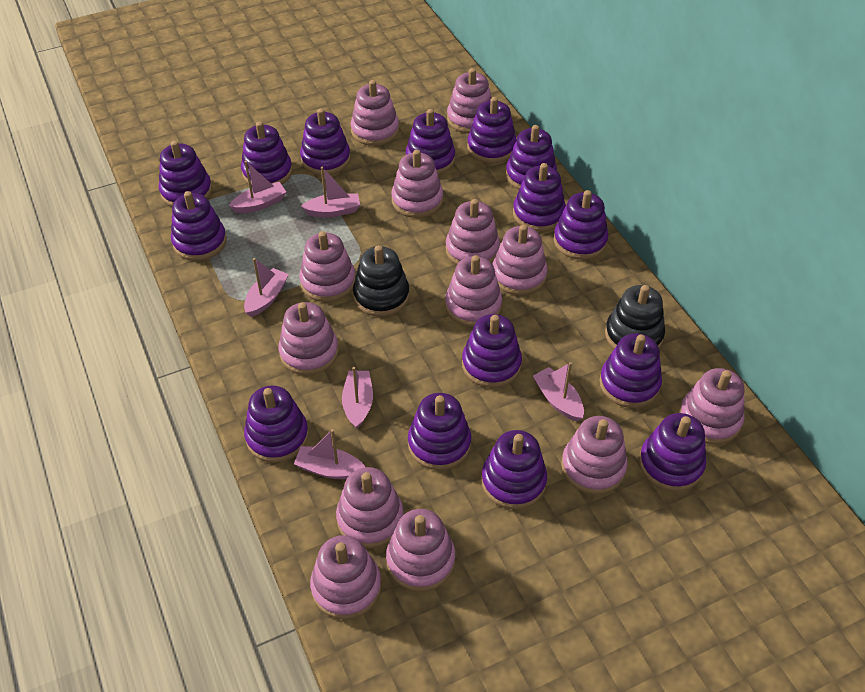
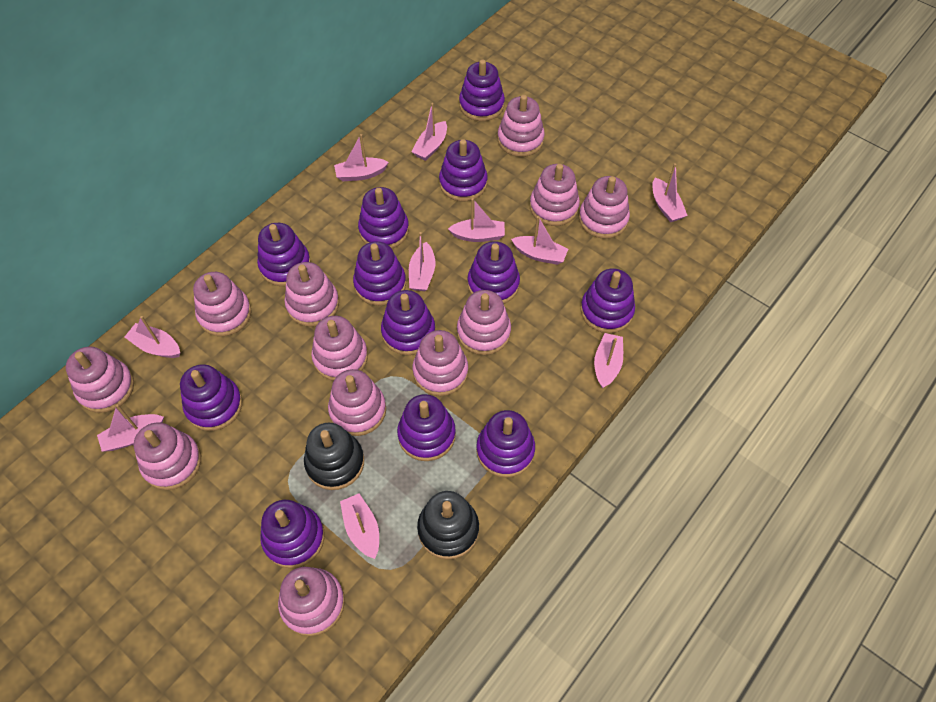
pink boat: [229,161,286,213] [244,258,289,317] [294,429,365,479] [301,167,360,217] [342,367,373,429] [533,362,584,421] = 6 -> [97,404,164,452] [125,316,180,358] [334,134,389,181] [340,493,379,559] [409,232,435,291] [412,103,447,161] [448,198,505,242] [511,216,568,265] [594,333,623,388] [652,163,688,222] = 10
pink stacking toy: [279,302,339,375] [299,231,355,302] [310,535,381,620] [336,467,404,548] [351,80,399,146] [386,509,455,592] [391,150,443,218] [445,255,502,327] [446,199,500,265] [447,68,492,133] [492,225,548,295] [561,416,628,495] [679,368,744,445] = 13 -> [66,347,134,413] [134,422,201,490] [193,272,252,336] [278,567,345,636] [285,262,339,326] [311,316,368,381] [328,369,386,436] [413,330,468,396] [457,290,511,355] [497,95,545,157] [530,164,580,226] [579,176,630,239] = 12
purple stacking toy: [159,141,212,207] [171,191,227,261] [241,121,292,186] [244,385,309,463] [300,109,351,175] [405,109,455,175] [408,393,471,470] [462,314,522,388] [467,97,517,163] [481,430,547,509] [506,125,557,189] [513,163,566,232] [554,190,609,260] [600,333,662,408] [639,413,706,491] = 15 -> [180,364,243,431] [257,223,311,286] [260,500,325,568] [353,241,406,306] [358,187,409,249] [381,290,435,355] [397,394,456,461] [439,139,488,201] [459,59,505,121] [467,241,520,304] [476,410,535,478] [581,268,635,333] = 12

